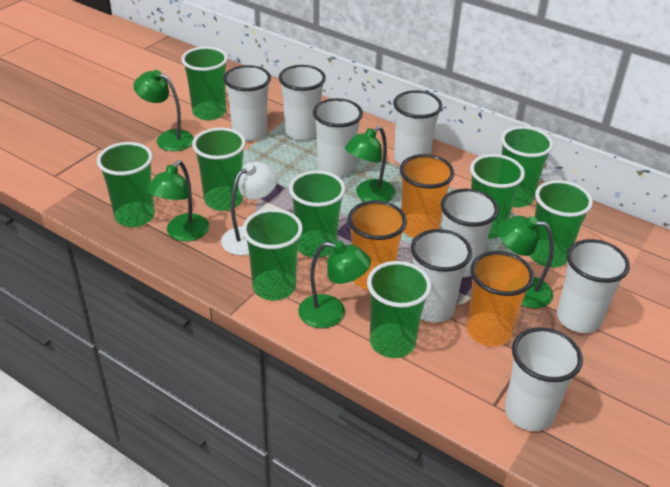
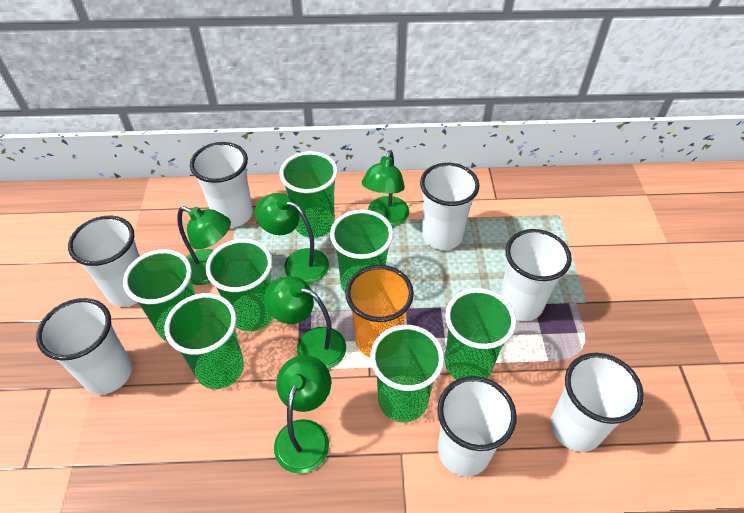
green cup: [97,142,155,227] [181,46,228,120] [192,128,246,211] [242,209,303,301] [289,170,346,258] [367,261,431,358] [470,154,525,239] [501,126,553,208] [529,180,593,267] = 9 -> [123,249,196,341] [164,293,244,389] [206,239,274,331] [280,151,338,238] [330,209,393,292] [370,325,444,422] [445,288,516,380] = 7
orange cup: [348,200,407,290] [400,154,454,238] [467,251,534,346] = 3 -> [345,265,414,357] = 1
white cup: [223,65,271,141] [278,65,326,140] [313,98,363,177] [393,90,442,165] [411,229,472,323] [441,189,499,277] [505,327,583,431] [557,239,630,333] = 8 -> [36,298,132,395] [68,216,140,307] [190,142,253,228] [420,163,480,250] [437,376,517,477] [500,229,572,321] [551,353,644,452] = 7
white lamp: [221,162,278,256] = 1 -> none = 0

